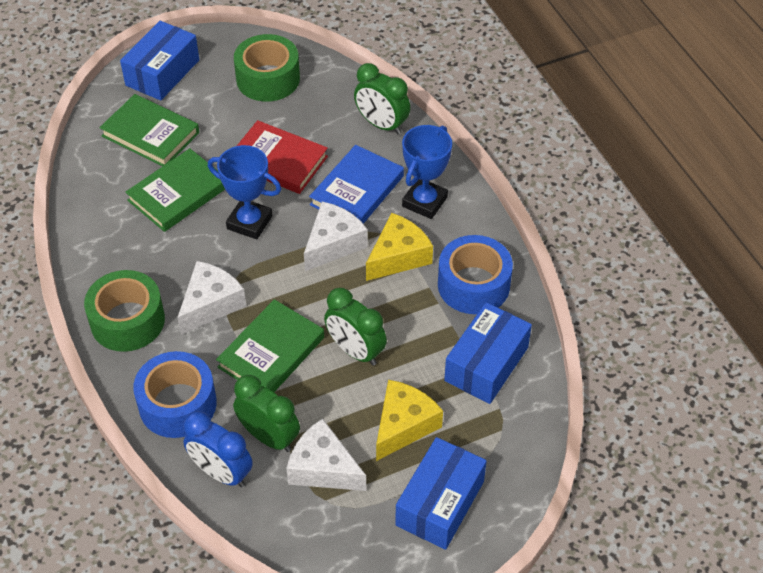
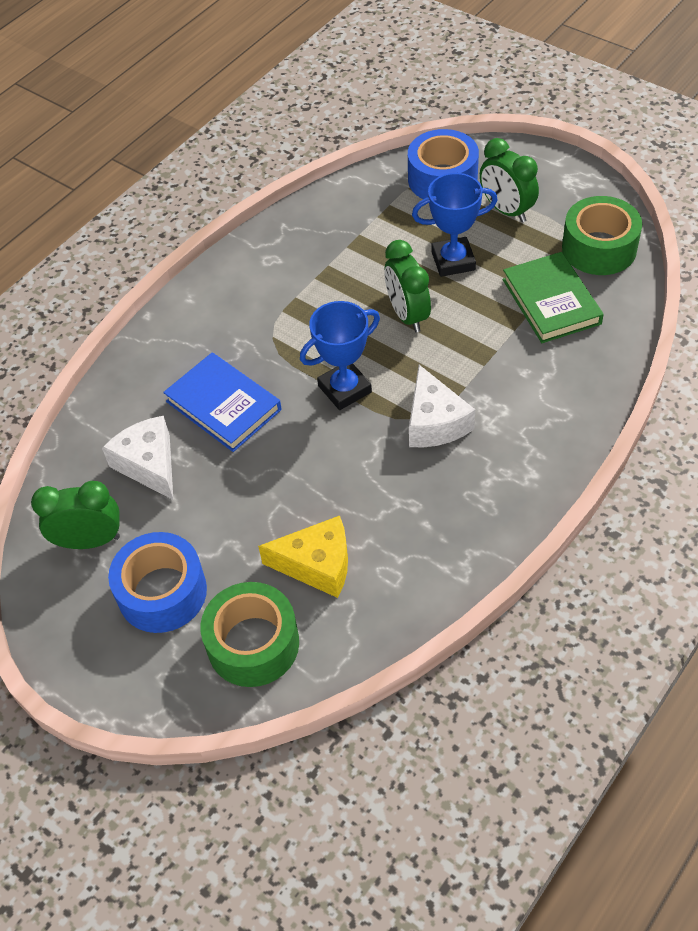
blue box: [120,21,199,100] [395,437,487,550] [444,302,532,404] = 3 -> none = 0
blue clock: [183,411,253,487] = 1 -> none = 0
green book: [99,94,199,166] [126,148,225,232] [216,299,324,392] = 3 -> [503,252,604,343] = 1
red book: [237,120,328,194] = 1 -> none = 0
white cheese: [177,261,246,335] [286,418,366,491] [304,202,368,271] = 3 -> [102,416,173,500] [409,365,475,447] = 2
yellow cheese: [366,213,433,281] [376,380,443,461] = 2 -> [258,516,348,598] = 1

